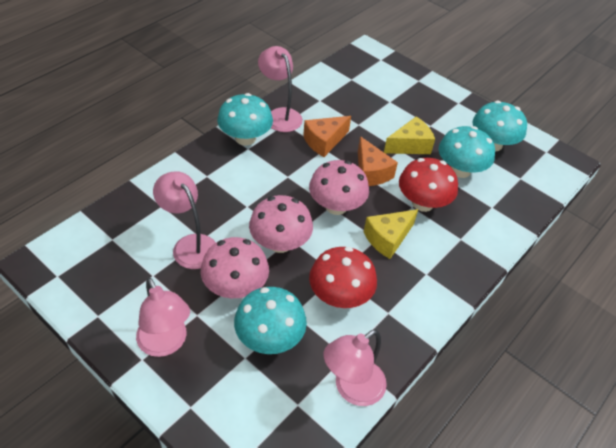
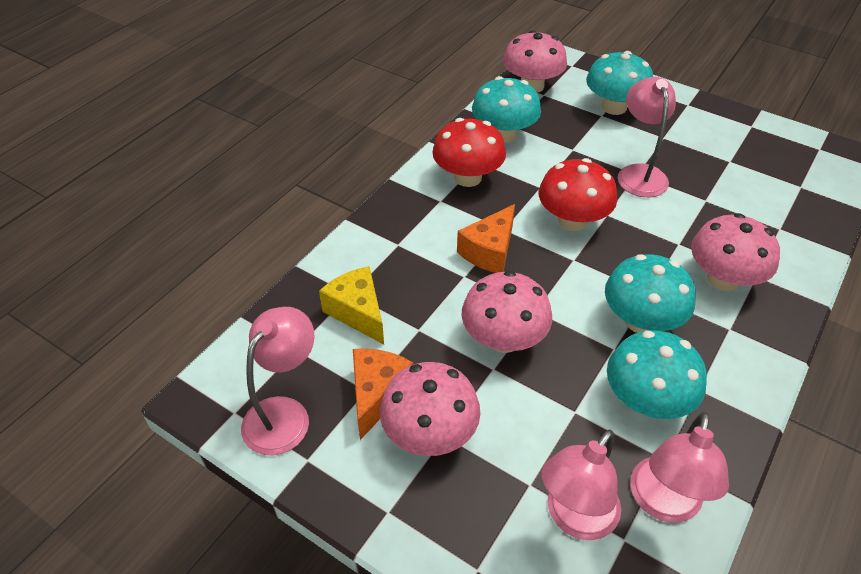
pink mushroom: [201,237,269,298] [249,195,313,253] [309,160,369,215] = 3 -> [380,362,480,456] [461,271,552,353] [503,30,567,93] [691,213,780,291] = 4
yellow cheese: [364,209,418,259] [384,116,435,154] = 2 -> [319,266,384,344] = 1

